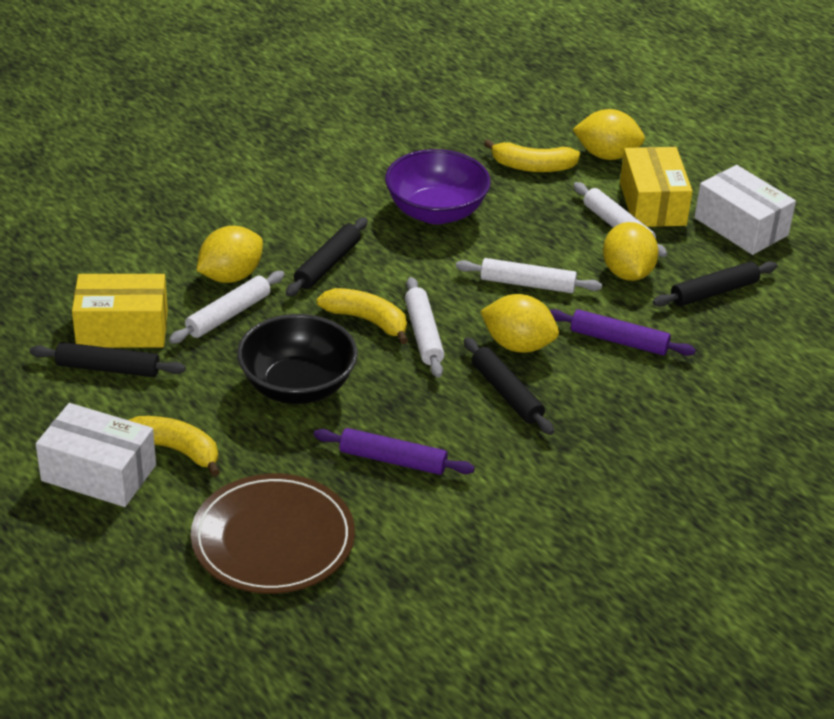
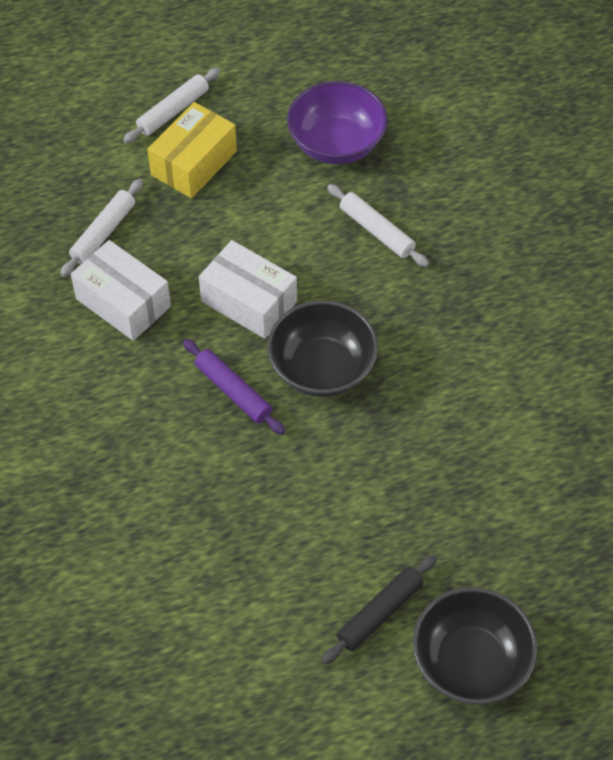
black bowl: [237,314,358,404] = 1 -> [267,300,378,397] [413,587,537,705] = 2
black rolling pin: [30,342,185,377] [286,217,368,297] [464,337,554,435] [653,261,777,307] = 4 -> [322,555,437,664] = 1
brown plate: [191,474,355,594] = 1 -> none = 0
purple rolling pin: [314,428,475,475] [550,309,696,356] = 2 -> [183,339,285,435] = 1
white rolling pin: [169,271,285,343] [405,277,444,378] [456,258,602,293] [573,182,667,257] = 4 -> [60,179,143,277] [123,68,221,143] [327,184,429,267] = 3
yellow banana: [129,416,220,477] [316,288,408,344] [484,139,580,172] = 3 -> none = 0
yellow box: [72,274,168,348] [620,147,693,227] = 2 -> [147,102,237,198] = 1
yellow lemon: [196,226,263,283] [480,294,559,353] [572,109,645,160] [603,222,659,281] = 4 -> none = 0

